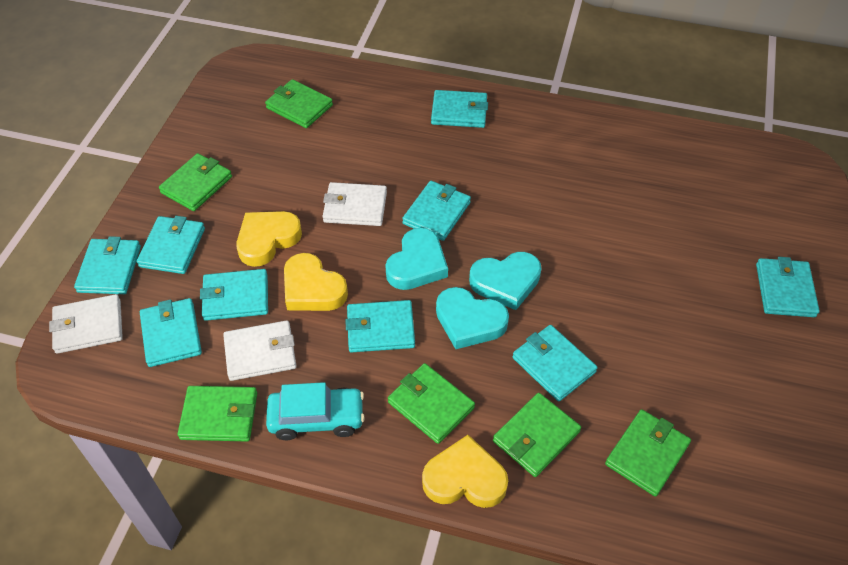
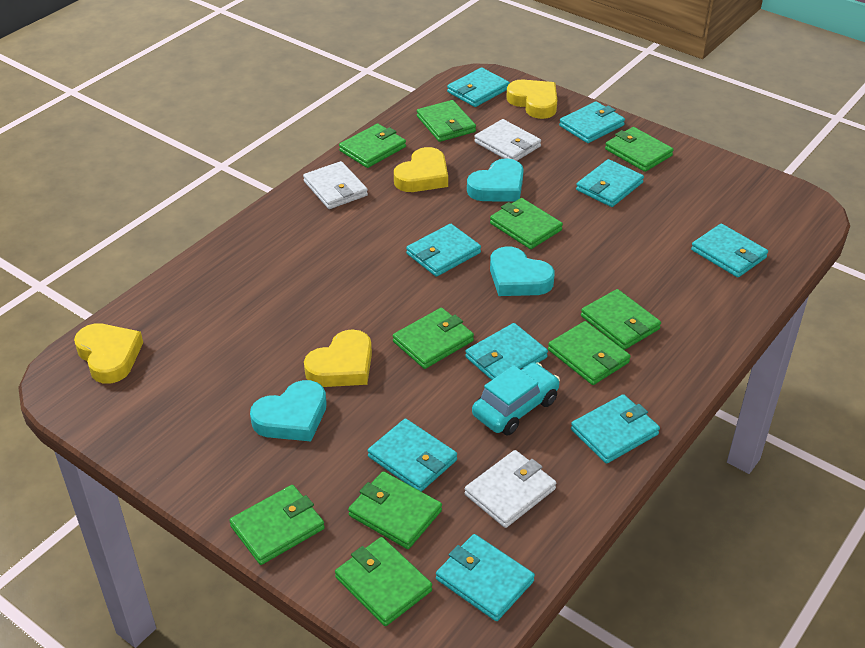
green wallet: [159,153,232,211] [178,386,257,442] [265,79,333,128] [388,363,475,444] [493,393,581,477] [605,409,691,497] = 6 -> [229,485,325,565] [335,537,432,626] [339,124,406,168] [348,471,442,549] [393,308,474,369] [417,100,476,142] [490,198,563,249] [548,321,631,385] [581,289,661,350] [605,127,674,172] = 10
yellow heart: [236,211,302,267] [284,253,348,311] [422,435,508,508] = 3 -> [74,324,143,384] [304,329,372,387] [394,147,448,192] [506,80,557,119] = 4

